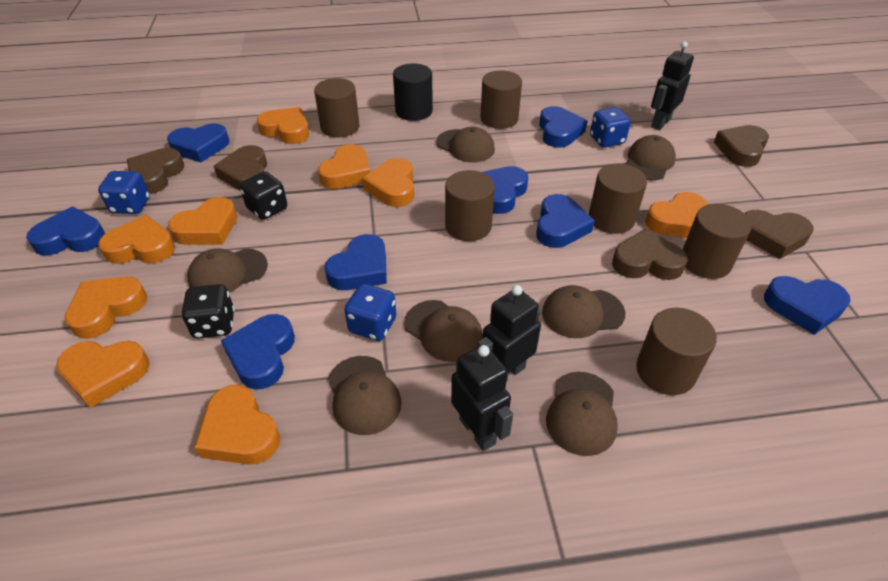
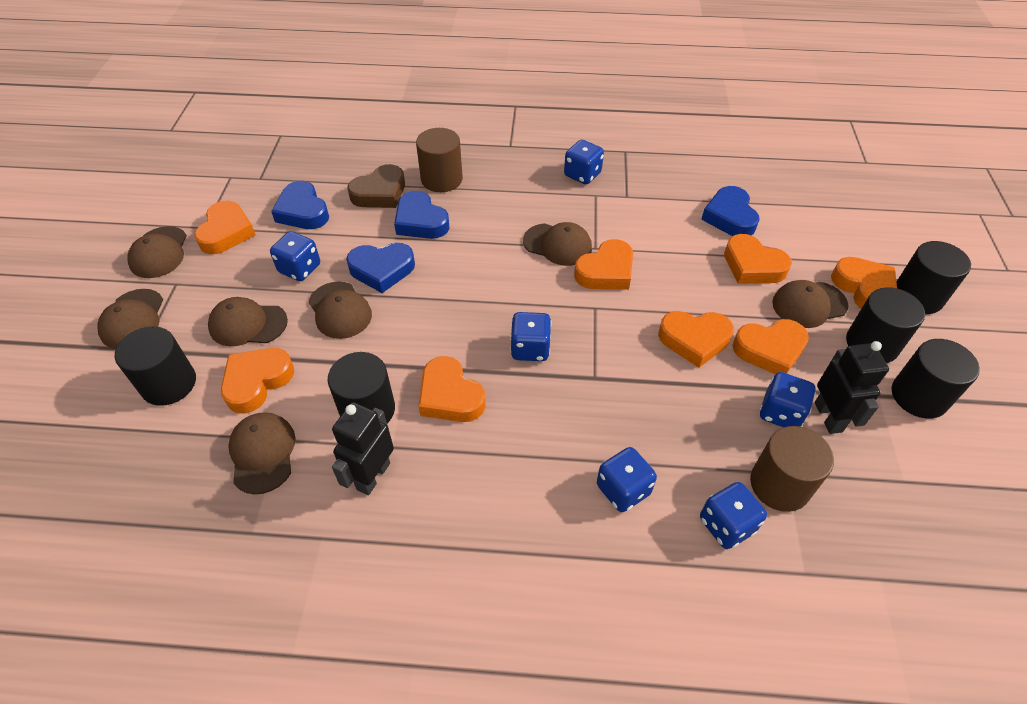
black cylinder: [393,63,433,121] = 1 -> [115,326,196,406] [327,352,395,423] [846,287,925,363] [892,339,980,419] [896,241,971,314] = 5
black dice: [181,284,235,338] [240,171,287,220] = 2 -> none = 0
black robot: [451,345,513,451] [477,285,541,382] [651,41,694,130] = 3 -> [332,402,394,495] [814,341,889,434] = 2
blue dice: [98,171,150,214] [344,284,396,341] [590,107,631,148] = 3 -> [270,231,320,281] [510,312,552,361] [564,140,604,184] [597,447,657,512] [700,482,767,549] [760,372,816,428] = 6
blue heart: [26,207,105,256] [167,123,229,162] [221,314,295,389] [324,234,387,290] [482,166,528,214] [536,194,595,248] [539,106,587,148] [764,276,851,335] = 8 -> [271,181,329,229] [346,243,415,293] [394,191,449,239] [701,186,760,236] = 4
brown cylinder: [314,78,359,137] [445,170,495,241] [480,70,522,129] [589,164,647,234] [636,308,717,395] [683,204,752,279] = 6 -> [416,128,463,192] [750,426,834,512] = 2
brown heart: [127,148,184,194] [214,145,267,191] [612,229,688,280] [714,125,769,167] [745,210,814,259] = 5 -> [348,164,405,208] = 1
orange heart: [56,341,150,408] [65,277,147,339] [98,215,175,264] [168,197,237,245] [194,385,280,465] [257,107,309,144] [318,144,370,189] [362,158,414,207] [645,192,708,238] = 9 -> [194,201,256,254] [221,348,294,414] [418,356,486,422] [574,239,633,290] [658,311,734,368] [724,234,792,284] [732,319,809,374] [831,257,897,309] = 8

